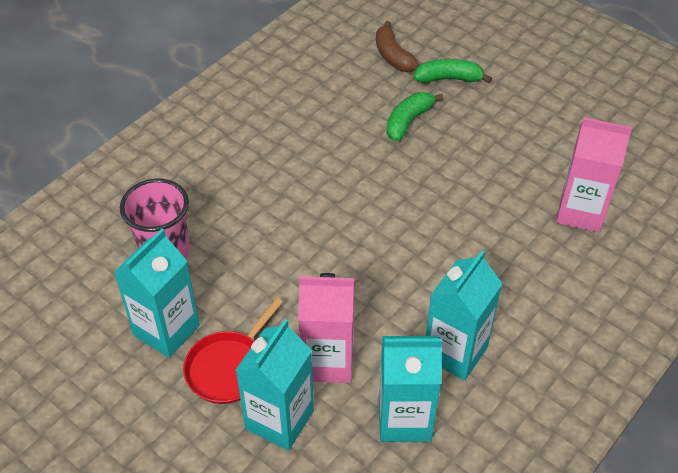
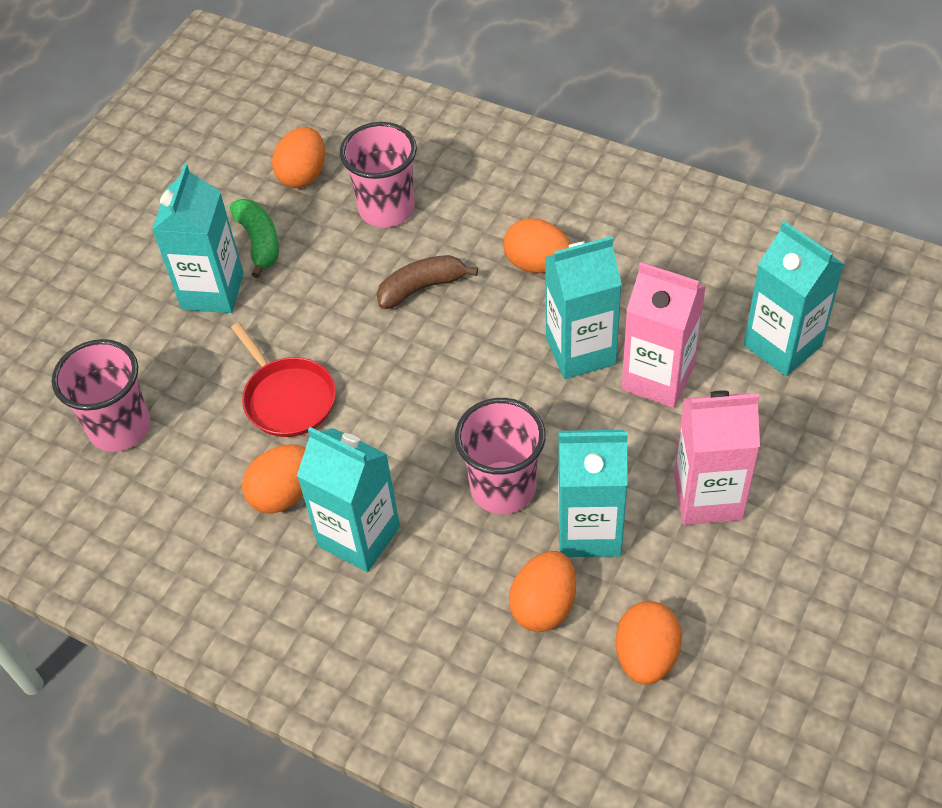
green banana: [387,92,443,141] [414,59,492,83] = 2 -> [230,199,279,278] = 1
orange egg: none = 0 -> [242,445,306,514] [272,127,325,188] [504,218,571,273] [509,551,576,632] [616,601,682,685] = 5
pink cup: [120,179,190,258] = 1 -> [52,339,151,452] [340,122,417,227] [455,398,546,514] = 3
turquoise carton: [114,229,200,358] [235,319,314,451] [379,336,443,442] [426,251,503,381] = 4 -> [152,164,244,313] [297,427,400,572] [545,236,622,379] [558,430,628,557] [744,221,844,376] = 5

